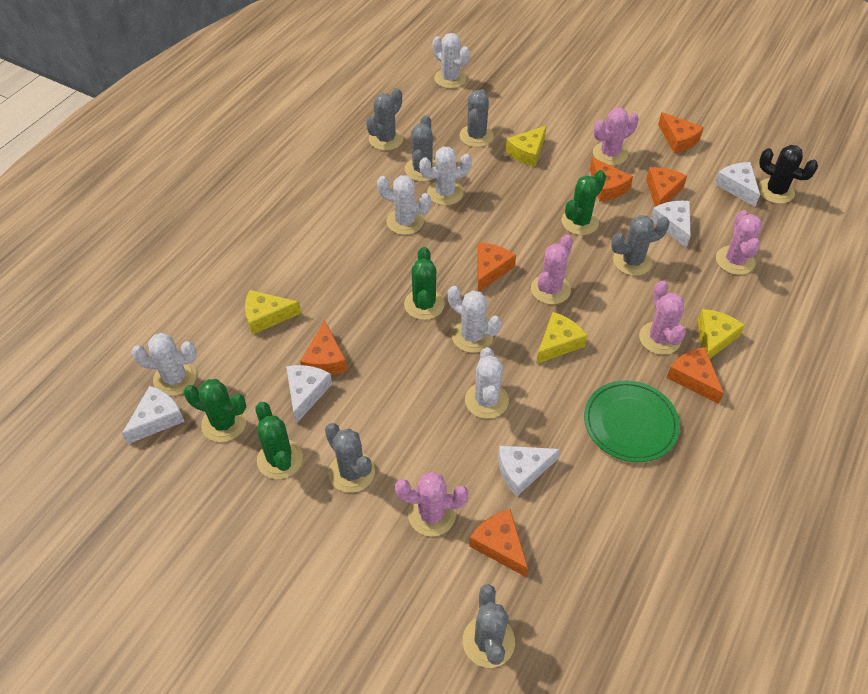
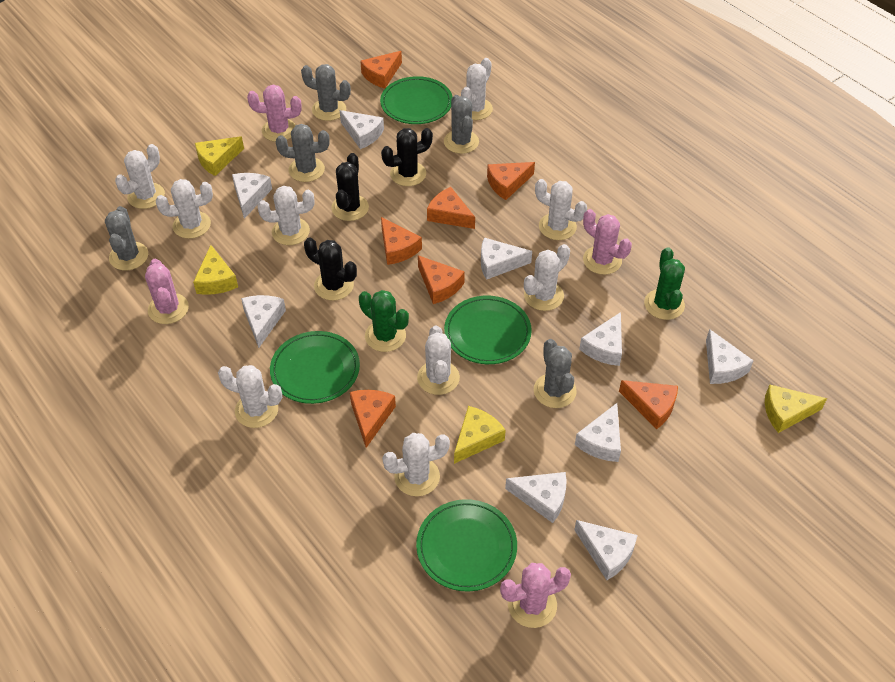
black cactus: [758,145,818,204] = 1 -> [304,237,357,301] [331,153,369,221] [381,128,433,186] = 3
green cactus: [183,379,246,442] [255,402,303,479] [404,247,445,320] [562,170,606,235] = 4 -> [359,290,409,352] [644,247,685,320] = 2
green plate: [584,380,680,462] = 1 -> [270,331,360,404] [380,76,453,124] [416,499,517,592] [444,296,532,364] = 4
grey cactus: [325,423,375,493] [366,88,403,151] [405,115,435,182] [460,89,494,147] [463,584,515,668] [611,215,670,276] = 6 -> [105,206,148,270] [276,124,330,182] [301,64,351,121] [444,95,479,154] [534,339,577,408] = 5
pink cactus: [395,472,468,536] [531,234,573,305] [593,108,639,165] [639,281,686,355] [716,210,762,275] = 5 -> [145,259,189,324] [247,85,302,142] [500,563,571,628] [583,209,632,275] = 4
white cactus: [131,333,197,396] [377,175,431,235] [419,147,472,205] [432,33,470,89] [448,286,501,353] [465,347,509,419] = 6 -> [115,144,165,209] [156,179,213,239] [218,365,282,428] [258,186,314,245] [382,433,450,496] [417,325,460,395] [461,58,493,120] [524,244,570,311] [535,179,587,240] = 9
white cheese: [122,386,185,444] [286,365,332,424] [498,446,560,496] [651,201,691,248] [715,162,760,207] = 5 -> [232,173,272,219] [241,295,286,348] [340,110,384,149] [481,238,532,280] [505,472,567,523] [574,520,638,580] [575,403,621,462] [579,312,622,366] [706,329,754,384] = 9

